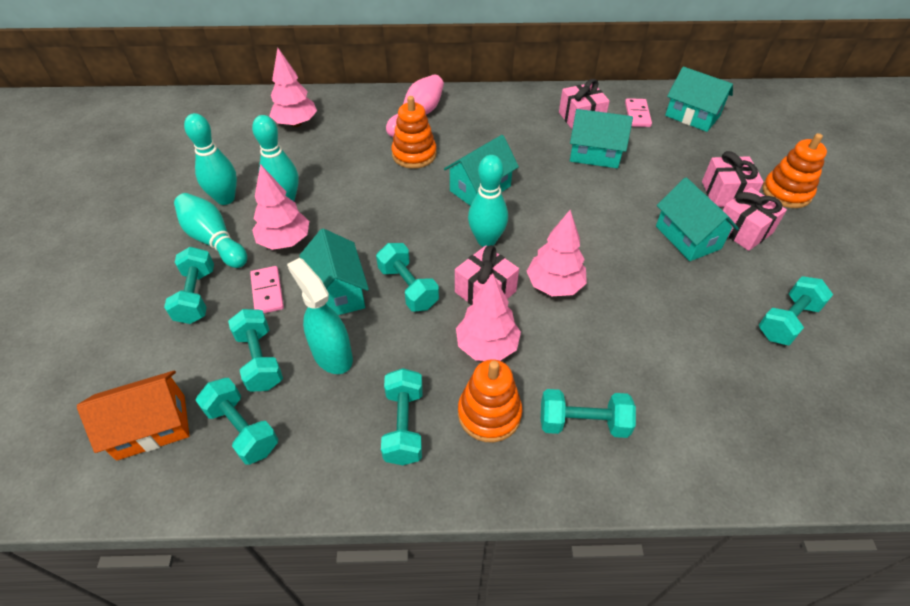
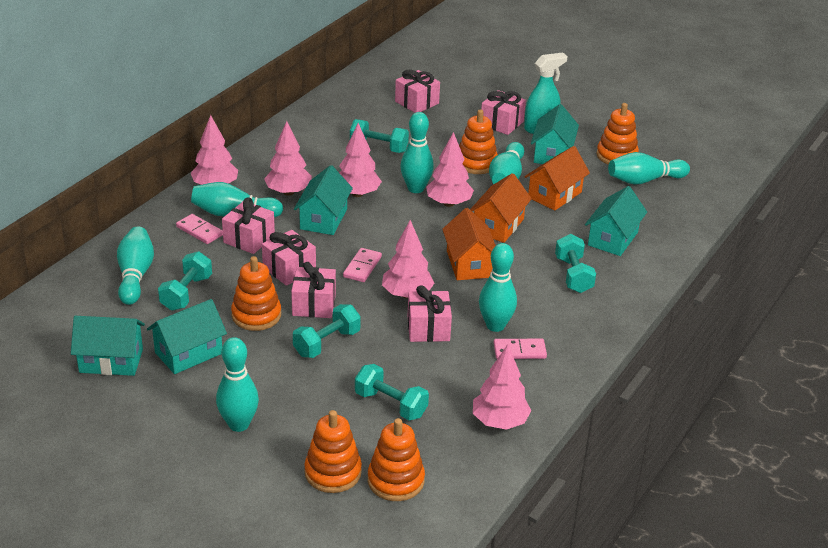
orange house: [77,370,189,461] = 1 -> [442,208,496,280] [470,173,532,243] [525,146,590,211] = 3
orange stacking toy: [391,96,437,169] [458,359,523,443] [762,133,827,208] = 3 -> [231,256,281,331] [304,410,362,493] [368,418,425,501] [459,110,498,174] [596,103,639,165] = 5
pink bowling pin: [386,74,444,137] = 1 -> none = 0
pink domino: [250,266,284,313] [625,98,652,127] = 2 -> [176,214,223,244] [343,248,382,282] [494,339,547,359] = 3
pink gift: [455,245,519,305] [559,79,610,129] [702,151,764,207] [723,187,787,251] = 4 -> [222,197,275,254] [262,230,316,286] [291,262,336,318] [395,70,440,113] [408,285,452,342] [481,90,526,135] = 6
pink tree: [252,164,309,250] [269,47,317,127] [456,273,521,361] [527,210,587,296] = 4 -> [191,115,238,185] [264,121,312,196] [339,123,382,197] [382,220,434,299] [426,132,474,207] [473,344,532,430] = 6
turquoise bowling pin: [174,193,247,268] [184,113,237,205] [252,115,299,201] [468,155,508,247] = 4 -> [117,227,154,305] [191,182,283,217] [216,337,259,432] [401,112,434,193] [479,243,517,332] [489,142,524,184] [608,152,690,185] = 7
turquoise dumbbell: [164,247,214,324] [195,378,278,465] [228,309,283,392] [376,243,439,311] [381,368,422,465] [541,389,636,438] [759,276,833,345] = 7 -> [158,251,212,311] [293,304,361,358] [350,119,409,153] [355,364,429,421] [555,234,596,293] = 5

